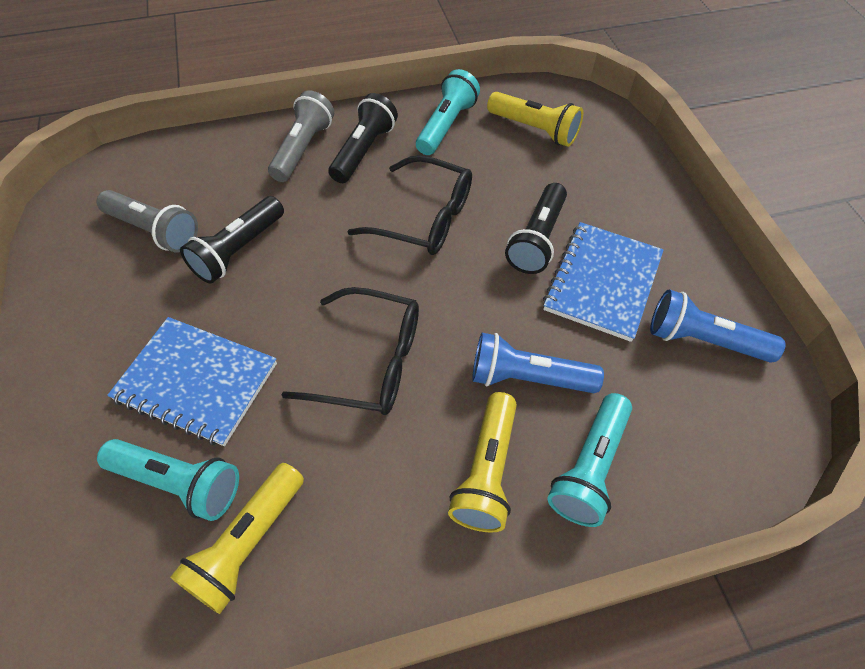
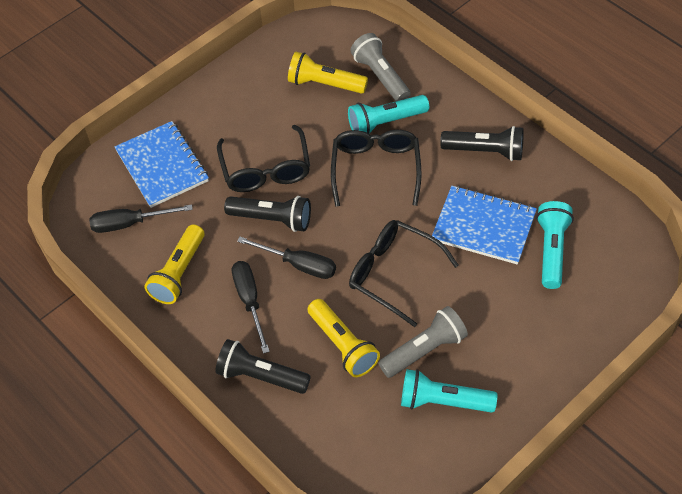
black glasses: [282,287,419,415] [347,155,472,255] = 2 -> [217,125,310,192] [331,130,422,207] [349,220,459,327] = 3
black screwdriver: none = 0 -> [89,205,193,233] [232,261,270,354] [237,237,336,279] = 3
blue flashlight: [472,333,604,393] [650,289,786,363] = 2 -> none = 0

